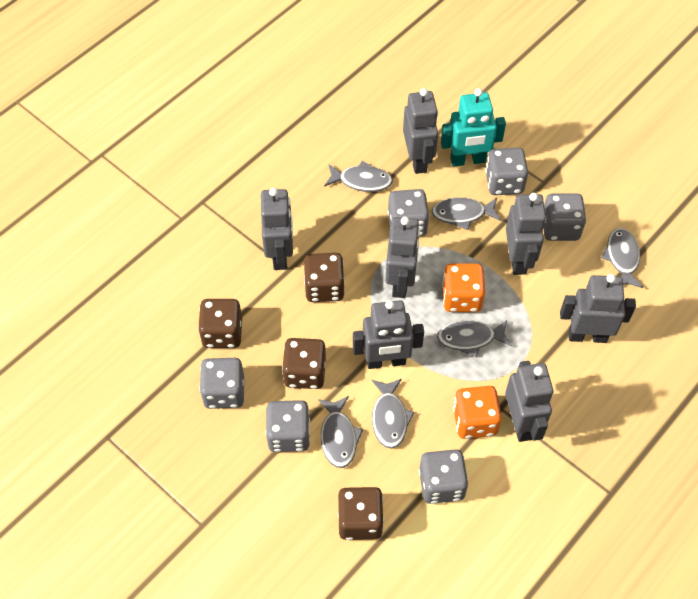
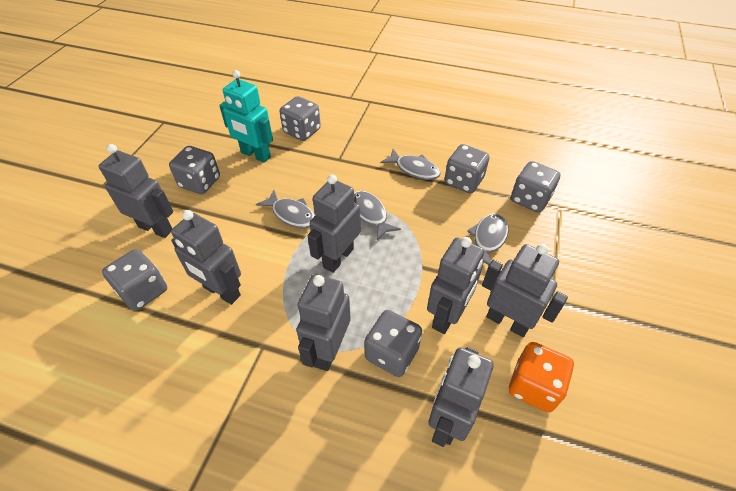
brown dice: [198,299,242,348] [282,338,326,389] [304,253,345,302] [338,487,384,540] = 4 -> none = 0
grey fish: [318,396,363,468] [324,161,393,192] [371,379,414,449] [432,197,501,230] [437,320,512,357] [601,228,643,288] = 6 -> [256,190,315,229] [354,191,401,240] [381,149,441,180] [467,213,508,265] = 4
orange dice: [442,264,485,312] [453,386,502,439] = 2 -> [509,342,574,412] = 1

